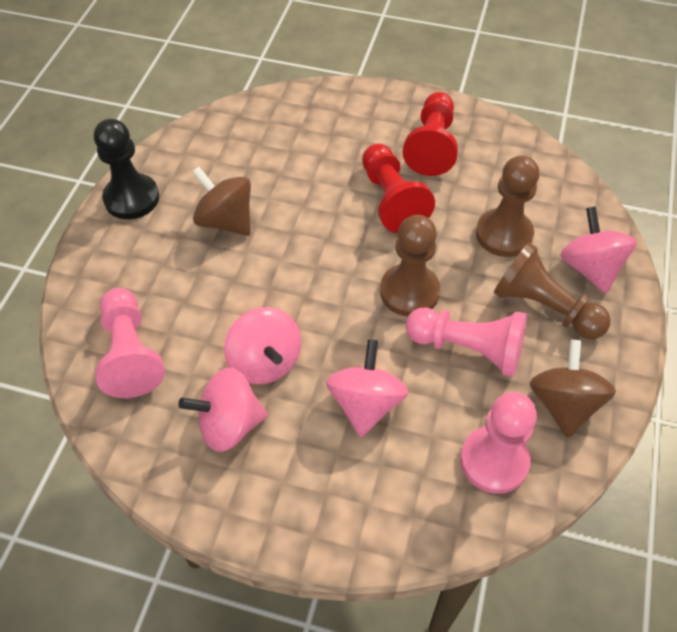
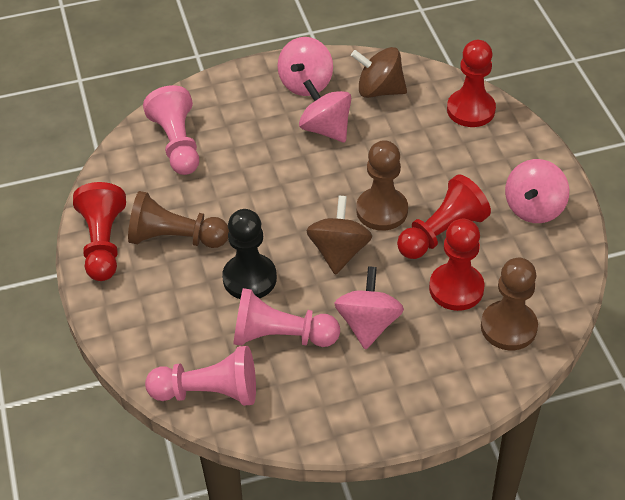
red pawn: [362,144,435,233] [403,92,458,176] = 2 -> [73,182,126,281] [397,174,491,259] [429,219,485,311] [447,40,496,127] = 4

